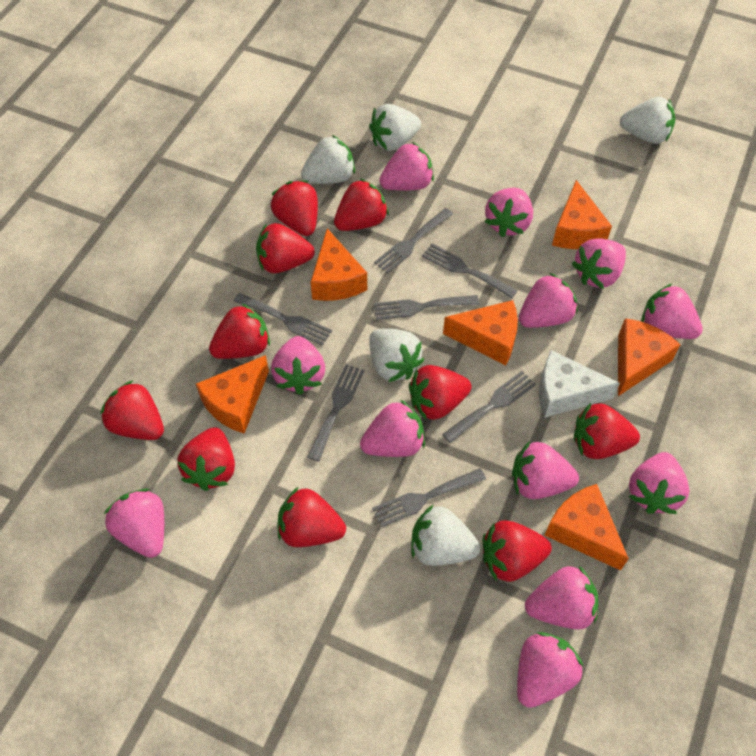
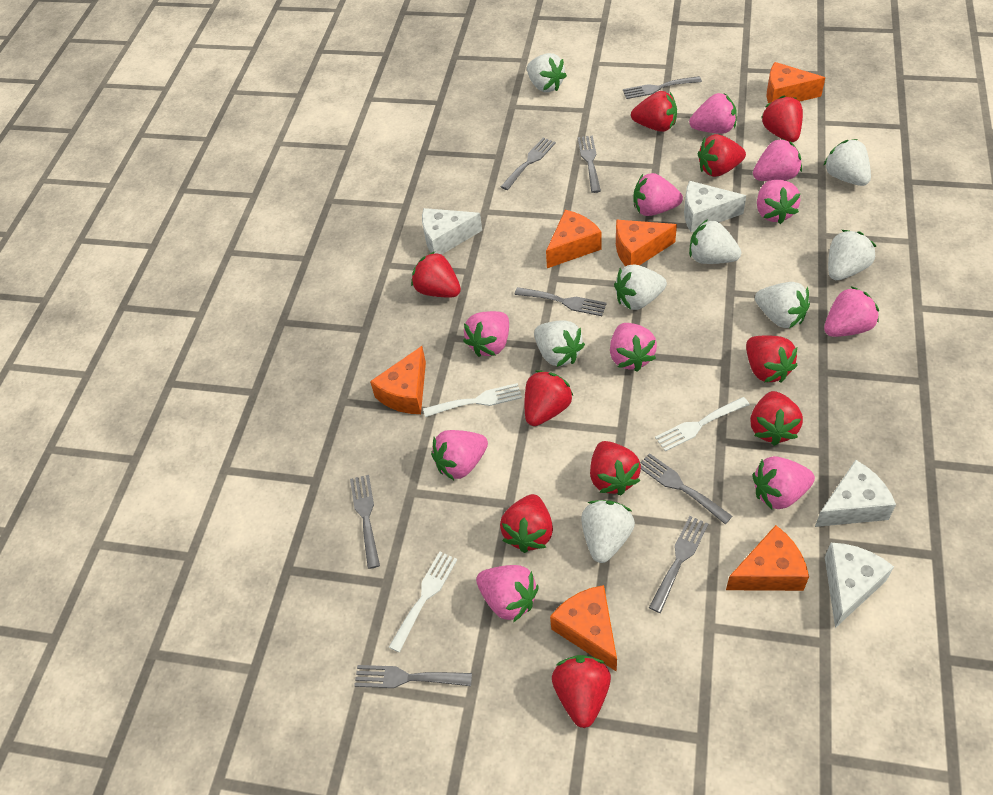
grey fork: [234,293,332,346] [308,364,364,461] [372,468,486,527] [374,208,453,274] [374,295,479,320] [422,244,518,298] [442,371,536,443] = 7 -> [350,475,380,569] [354,665,472,688] [501,137,556,190] [514,287,607,316] [578,136,601,193] [623,76,702,99] [641,453,732,524] [649,516,708,613] = 8
pink strawberry: [104,489,164,558] [271,336,325,395] [360,400,425,457] [379,142,434,191] [485,188,533,237] [512,441,579,499] [517,632,583,708] [519,273,577,328] [525,566,598,629] [572,238,626,289] [628,452,690,514] [641,283,703,339] = 12 -> [431,430,488,480] [463,311,509,357] [476,565,539,622] [610,323,657,372] [633,173,683,216] [689,93,737,134] [752,456,815,509] [753,138,802,181] [757,180,800,224] [824,287,879,337] = 10
white cheese: [539,350,620,418] = 1 -> [422,208,482,255] [684,181,746,232] [815,460,896,527] [825,543,894,628] = 4
white fork: none = 0 -> [389,551,457,652] [423,383,522,417] [655,397,750,451] = 3
white strawberry: [301,135,355,184] [369,104,421,151] [369,329,424,382] [411,504,480,566] [620,97,675,144] = 5 -> [527,53,567,92] [534,320,585,367] [581,500,635,563] [614,264,667,310] [689,219,741,264] [755,282,810,328] [823,139,871,186] [828,230,876,280] = 8

